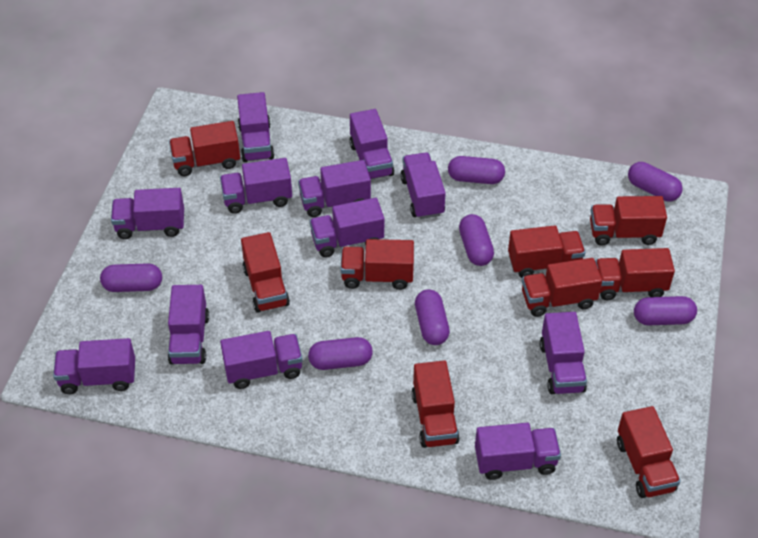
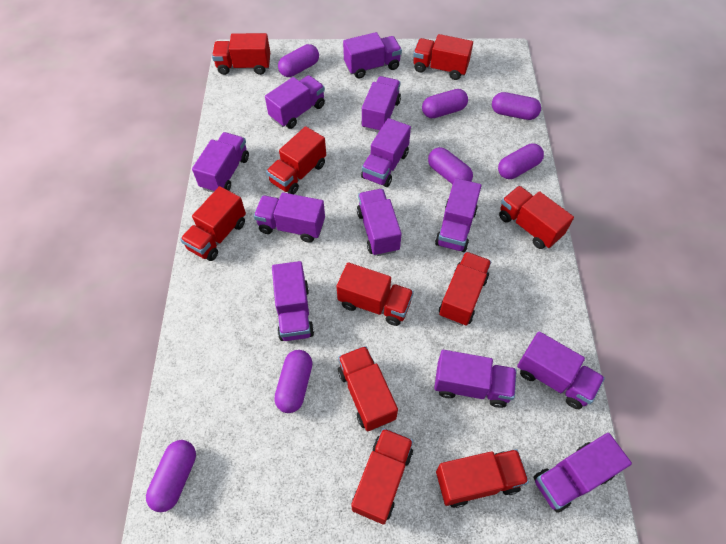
red truck: [169,121,240,176] [241,232,290,313] [341,239,414,290] [411,361,460,448] [508,225,585,278] [522,258,602,317] [590,196,667,246] [595,248,675,300] [617,406,681,498] = 9 -> [180,186,246,261] [212,33,270,75] [266,126,326,194] [336,262,414,326] [338,346,398,431] [351,428,413,525] [413,34,473,80] [436,449,529,508] [439,252,491,326] [499,186,574,249] = 10

